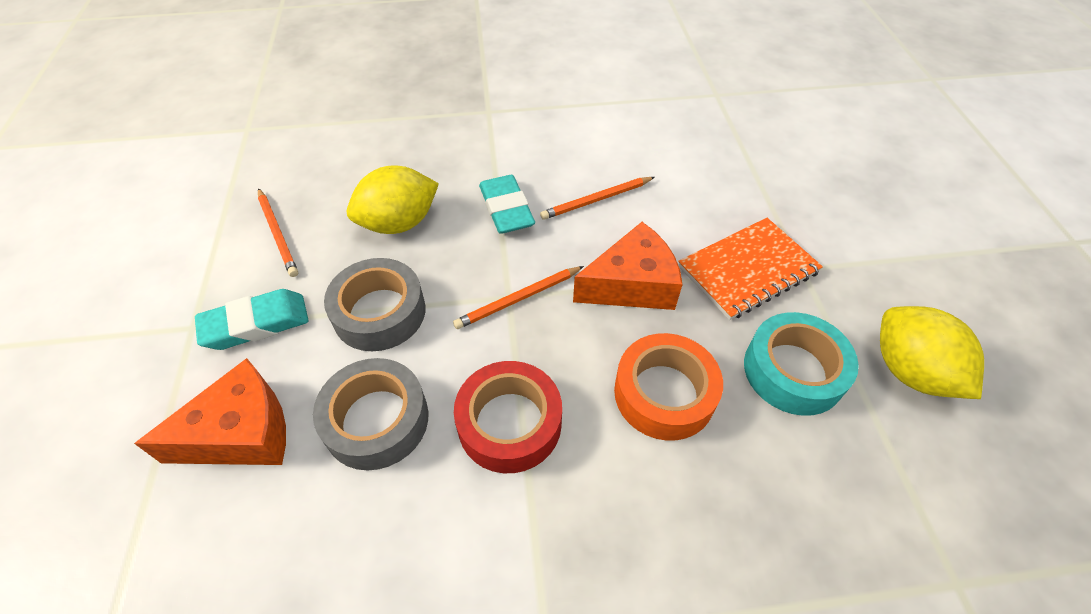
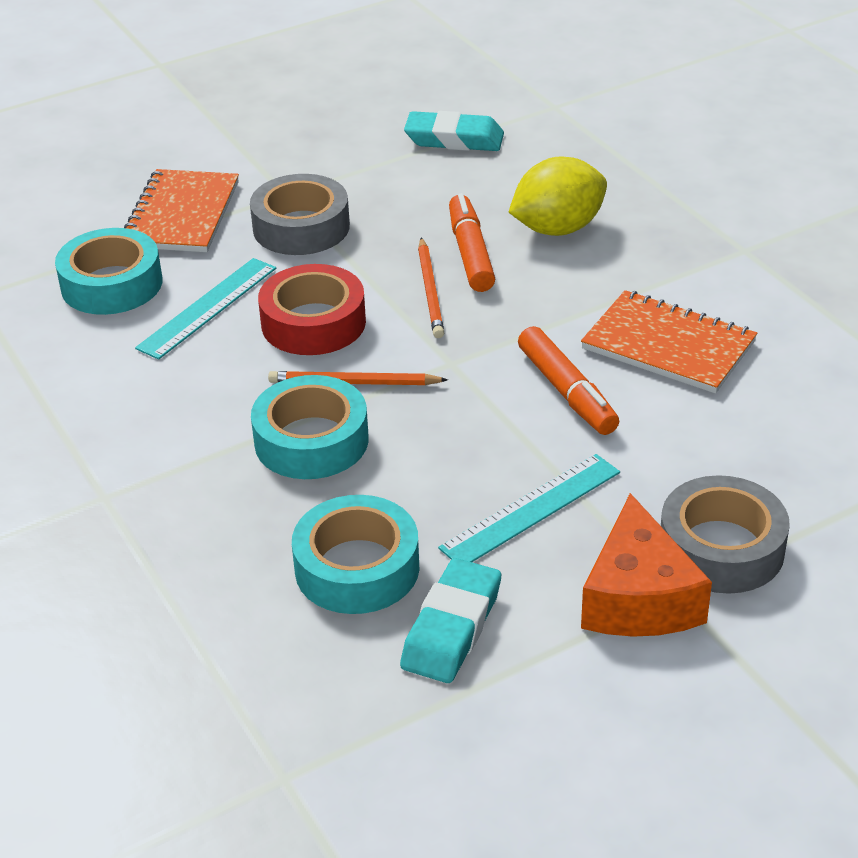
orange cheese: [134,358,286,465] [573,222,683,310] = 2 -> [581,493,712,637] = 1
orange marker: none = 0 -> [449,193,495,292] [518,326,619,435] = 2
orange notebook: [678,218,823,320] = 1 -> [124,169,239,252] [581,290,757,394] = 2
orange pencil: [258,188,298,277] [453,266,584,329] [540,177,655,220] = 3 -> [268,371,448,385] [418,238,444,338] = 2
orange tape: [614,333,723,441] = 1 -> none = 0
turquoise ruler: none = 0 -> [135,258,276,360] [438,454,620,562] = 2
turquoise tape: [744,312,859,416] = 1 -> [55,228,162,315] [251,375,369,479] [292,495,419,614] = 3
yellow lemon: [347,165,439,234] [880,306,984,399] = 2 -> [509,156,607,236] = 1

